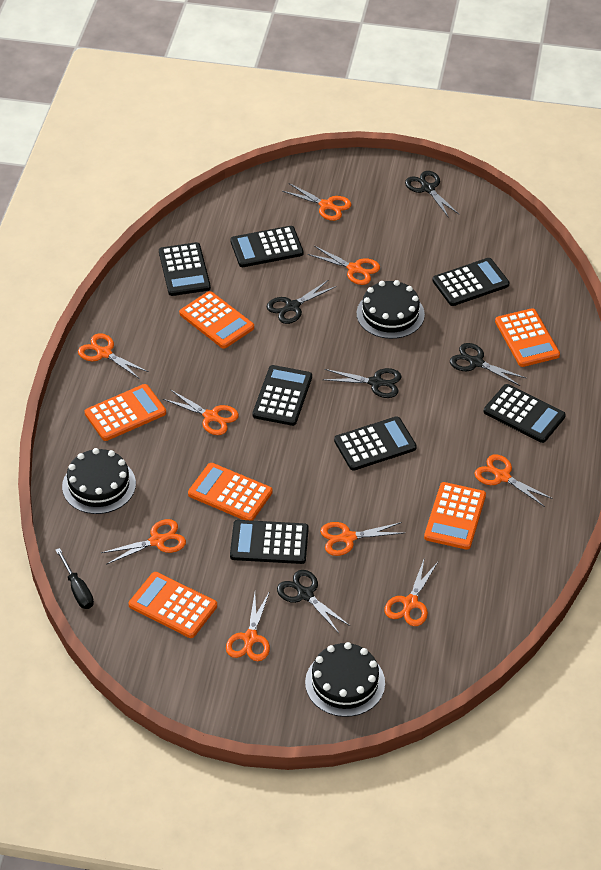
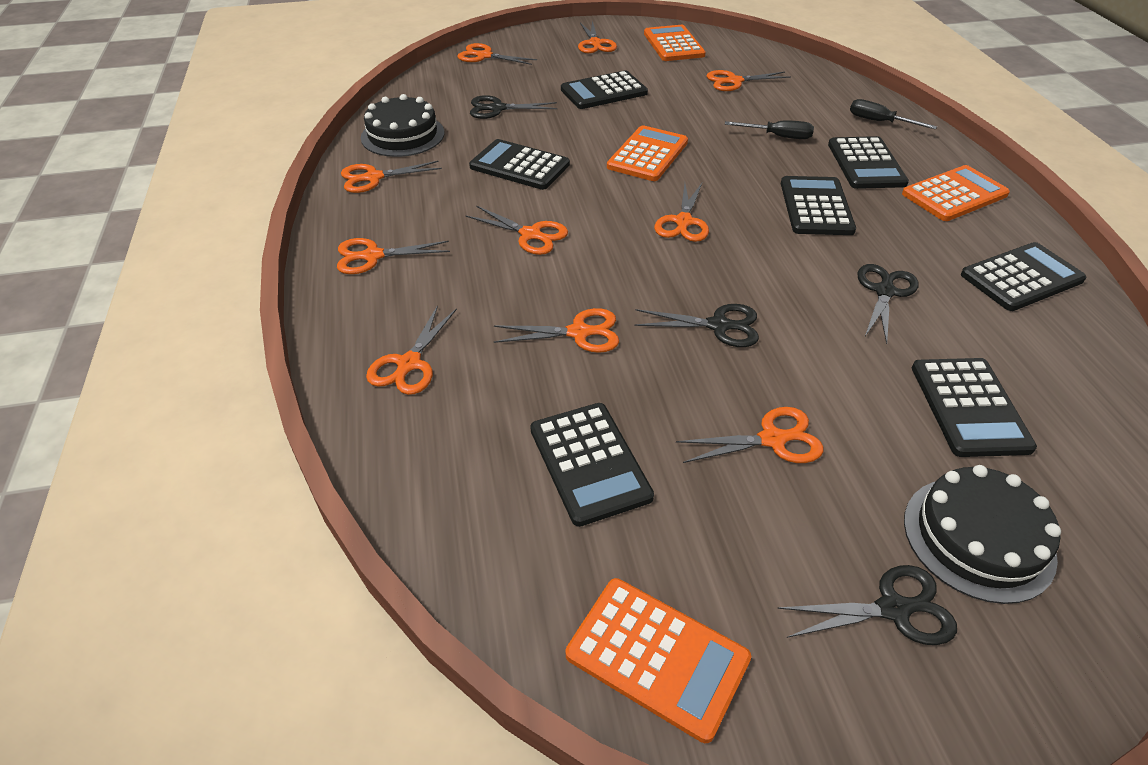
black cake: [62,448,136,514] [305,642,385,717] [356,280,425,339] = 3 -> [361,94,445,157] [904,465,1061,604] = 2
black scissors: [267,280,337,324] [277,570,350,633] [322,368,402,398] [405,171,460,218] [450,343,526,386] = 5 -> [470,95,557,119] [634,304,759,347] [777,565,957,645] [857,264,918,344] = 4
black screwdriver: [56,548,94,609] = 1 -> [725,120,814,139] [850,99,937,129] = 2
orange calculator: [84,384,166,441] [129,572,217,638] [179,291,254,349] [188,463,273,521] [424,482,486,550] [495,308,560,367] = 6 -> [566,578,751,743] [607,125,688,181] [644,25,706,61] [902,165,1010,221] = 4
orange scissors: [78,333,149,379] [101,519,186,565] [163,390,239,435] [226,591,270,661] [282,183,351,221] [308,246,380,285] [320,522,403,556] [385,560,438,626] [474,454,553,507] = 9 -> [337,238,450,274] [341,161,442,193] [366,305,457,395] [457,43,537,65] [465,205,568,255] [494,308,619,353] [578,20,617,53] [654,183,709,242] [676,407,823,463] [707,70,791,91] = 10

